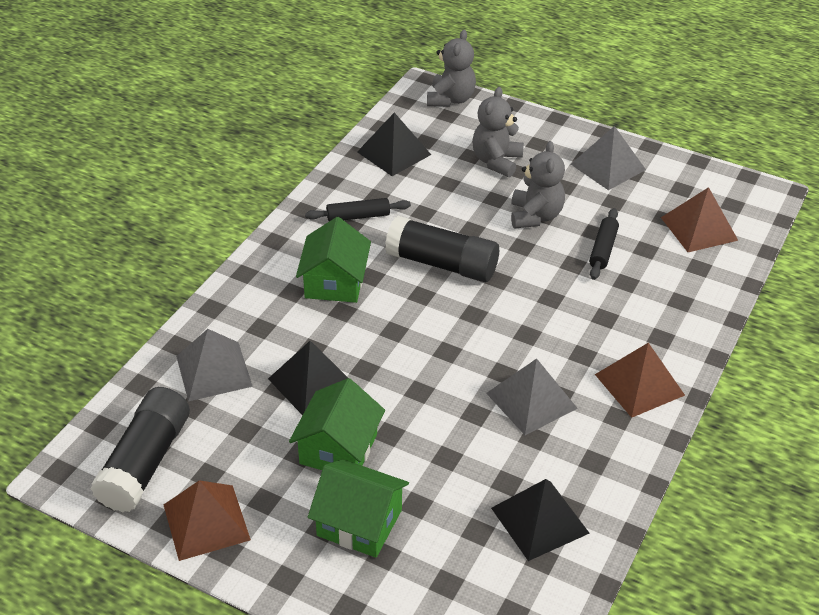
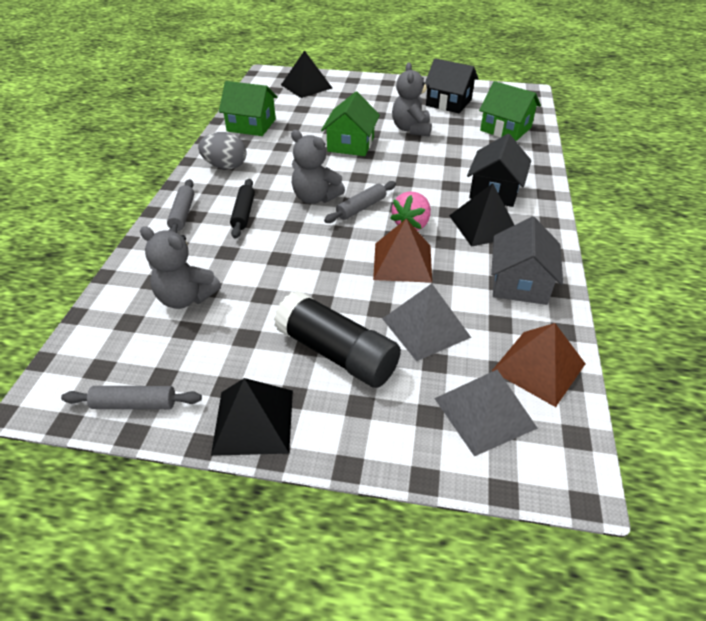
black glue stick: [90,387,190,513] [385,216,499,282] = 2 -> [274,290,401,388] = 1
black house: none = 0 -> [425,58,478,113] [467,134,531,207] = 2
black rolling pin: [305,198,411,221] [589,208,619,280] = 2 -> [230,179,255,239] = 1
brown pyramid: [164,480,251,561] [595,343,685,418] [661,187,738,252] = 3 -> [373,219,432,283] [492,323,585,407] = 2
grey egg: none = 0 -> [198,132,246,170] = 1
grey house: none = 0 -> [491,216,563,305] = 1
grey pyramid: [176,329,253,401] [486,359,578,435] [571,126,646,190] = 3 -> [382,284,471,361] [434,369,538,457] = 2
grey rolling pin: none = 0 -> [61,386,202,409] [167,179,194,233] [324,181,396,223] = 3
pink strawberry: none = 0 -> [390,191,431,231] = 1

